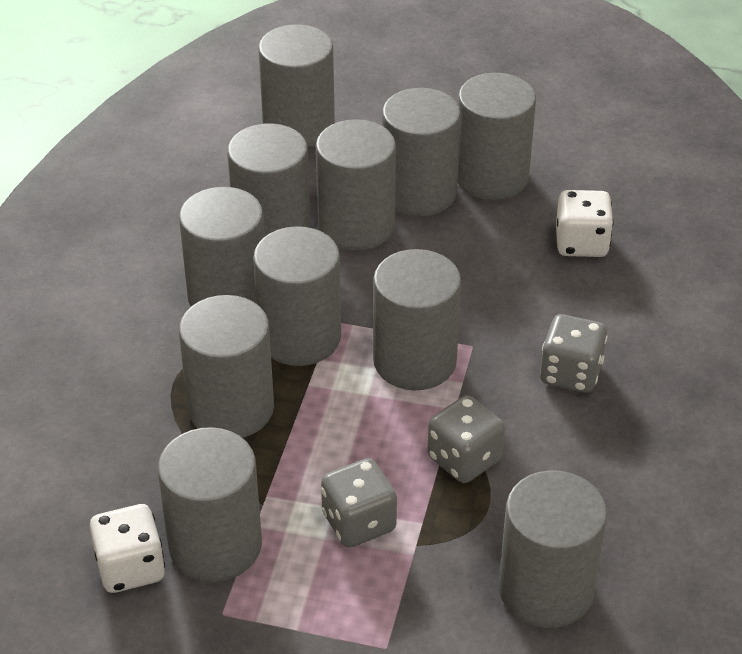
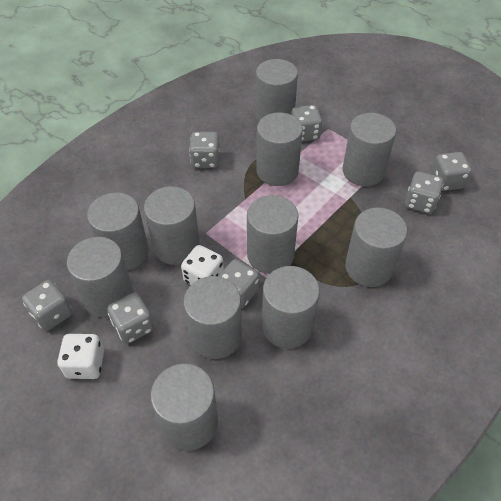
grey dice: [321,458,397,548] [427,395,505,483] [540,314,607,393] = 3 -> [22,280,72,331] [107,293,154,344] [189,132,220,168] [218,259,259,309] [291,105,322,142] [405,171,443,214] [431,152,471,191] = 7

